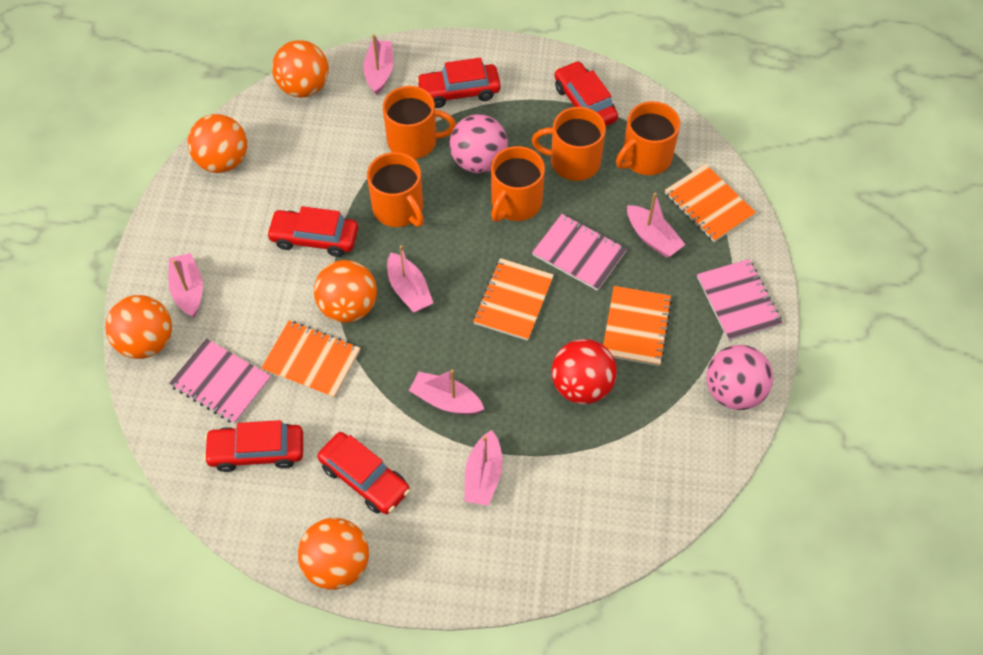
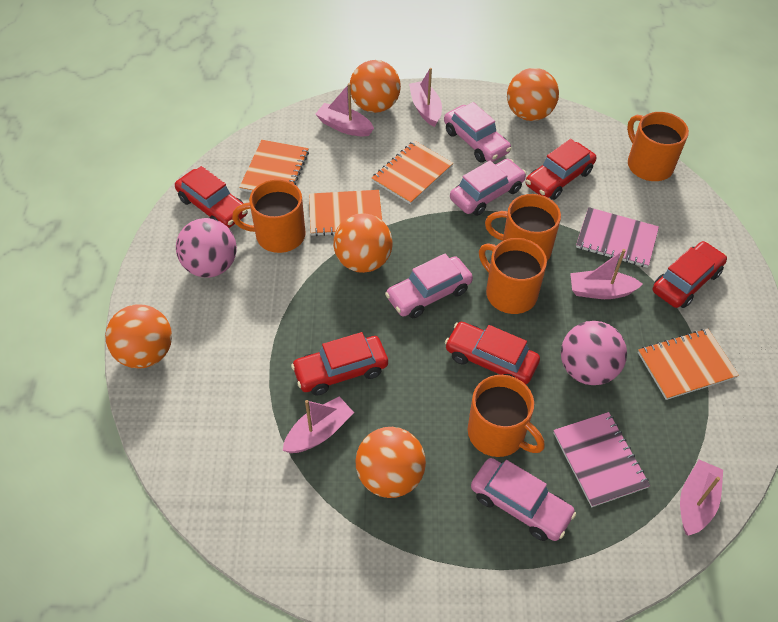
pink boat: [168,253,203,317] [363,34,394,95] [387,245,433,313] [409,370,484,415] [464,430,503,506] [627,193,685,258] = 6 -> [283,396,354,453] [315,83,374,136] [409,68,442,127] [570,249,643,299] [680,460,723,536] = 5
pink car: none = 0 -> [385,254,473,318] [444,102,511,163] [450,159,526,216] [471,458,576,541] = 4
pink notebook: [169,339,271,424] [532,214,627,291] [697,259,782,341] = 3 -> [553,412,650,507] [576,207,659,268] = 2
red ball: [551,339,617,404] = 1 -> none = 0

